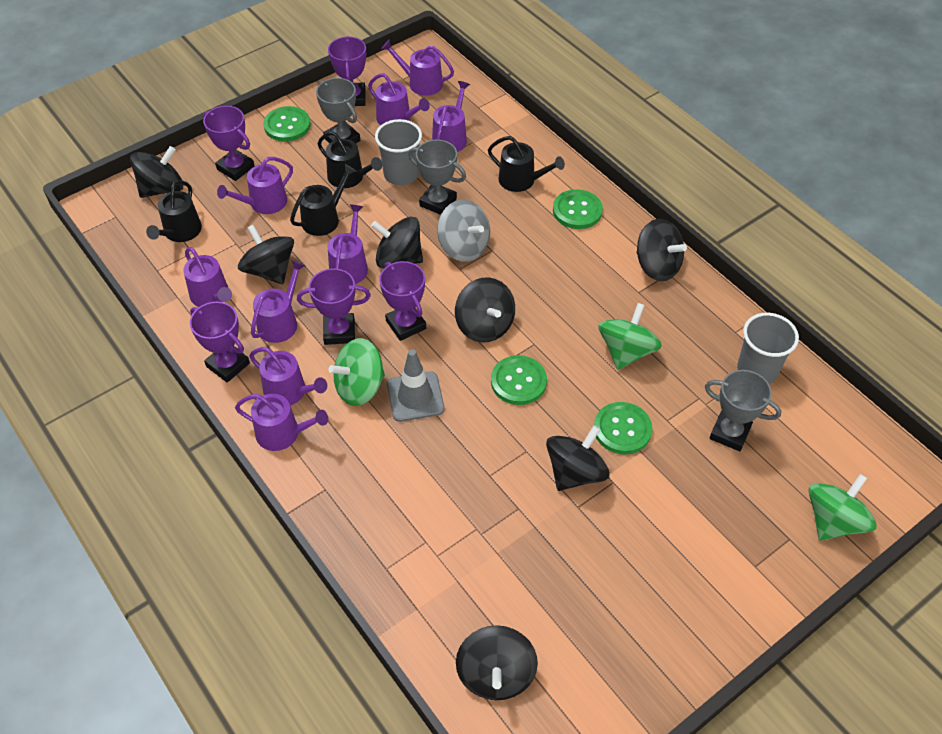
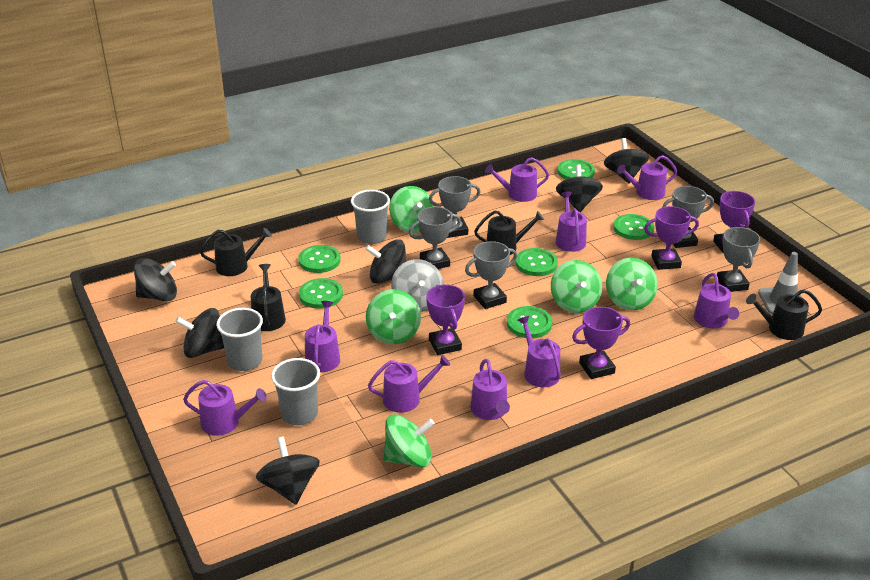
black spinning top: [130,146,183,198] [238,225,294,284] [371,217,423,268] [455,277,515,343] [456,625,538,700] [546,426,609,491] [636,219,687,281] = 7 -> [134,258,177,301] [175,308,224,358] [256,436,320,505] [365,239,406,284] [556,165,603,212] [604,138,649,183] = 6
green button: [263,106,311,142] [491,355,547,405] [553,189,603,229] [594,402,652,454] = 4 -> [298,245,341,273] [299,278,343,309] [507,306,552,338] [515,248,558,276] [557,159,595,179] [613,214,654,240] = 6
green spinning top: [329,338,385,406] [598,303,662,370] [808,474,876,541] = 3 -> [366,289,421,344] [383,414,435,467] [389,186,435,233] [551,260,602,313] [606,258,658,310] = 5
grey cup: [375,119,422,185] [737,313,799,384] = 2 -> [216,308,263,371] [271,358,320,425] [351,190,390,244] = 3
grey trophy: [316,78,360,143] [408,140,466,215] [705,370,781,451] = 3 -> [409,207,461,269] [429,176,481,238] [465,241,517,309] [663,186,714,248] [717,227,760,292] = 5
purple trophy: [190,302,250,383] [203,106,254,181] [297,268,371,345] [328,36,366,106] [379,261,426,341] = 5 -> [426,285,465,355] [572,307,630,379] [644,206,699,270] [713,191,755,254] = 4

